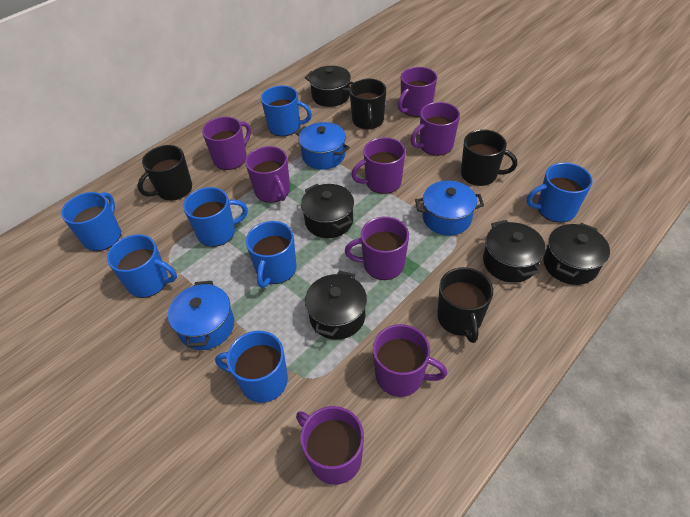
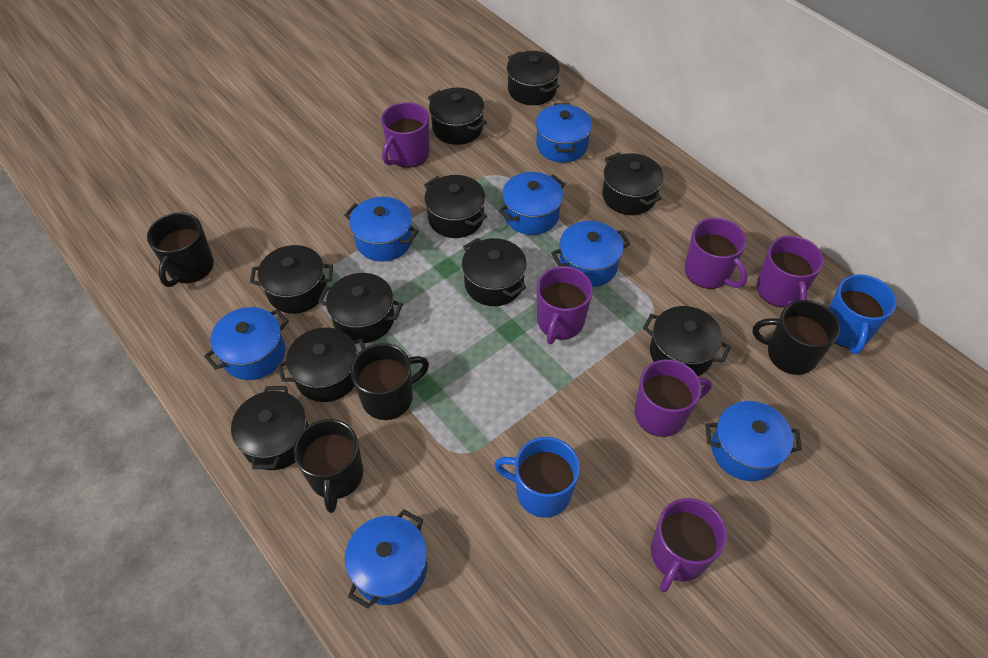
black pot: [301,184,354,238] [305,66,354,107] [305,271,367,340] [483,220,545,283] [543,223,610,285] = 5 -> [231,386,309,470] [250,245,333,314] [277,327,365,402] [318,273,403,343] [424,175,487,238] [428,88,487,145] [462,238,527,306] [507,51,560,105] [602,152,663,215] [643,306,731,376] = 10
blue mug: [61,192,121,251] [107,234,177,298] [183,187,248,247] [215,331,288,403] [246,221,296,288] [261,86,312,137] [527,162,593,223] = 7 -> [494,437,580,518] [828,274,896,354] = 2
blue pot: [168,281,234,350] [296,122,350,170] [415,181,484,235] = 3 -> [204,307,289,380] [344,197,419,262] [345,509,427,609] [499,172,565,235] [536,103,592,163] [551,221,631,287] [706,401,802,481] = 7
purple mug: [202,117,251,170] [245,146,290,203] [296,406,364,485] [345,217,409,280] [351,137,406,194] [373,324,447,397] [398,67,437,117] [410,102,460,156] = 8 -> [381,102,430,168] [537,266,593,344] [634,359,712,437] [651,498,727,592] [685,218,747,289] [757,236,824,308] = 6

